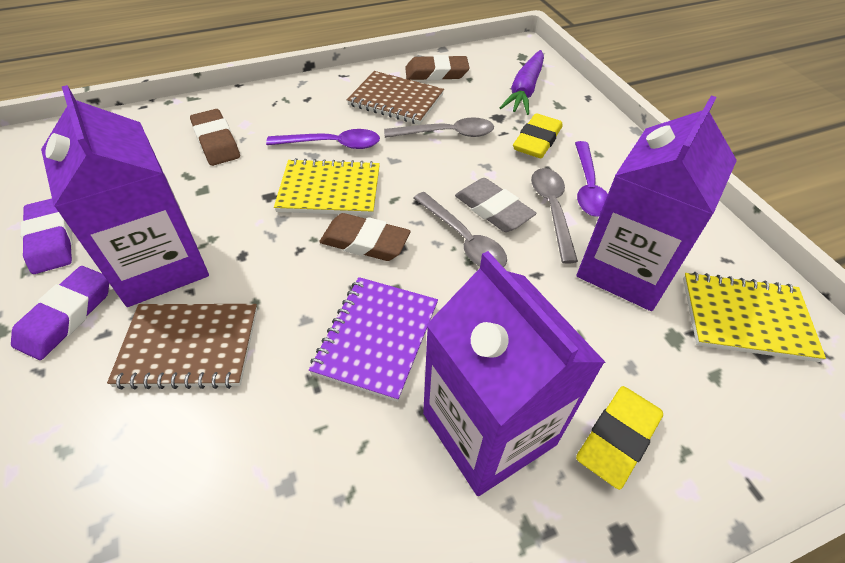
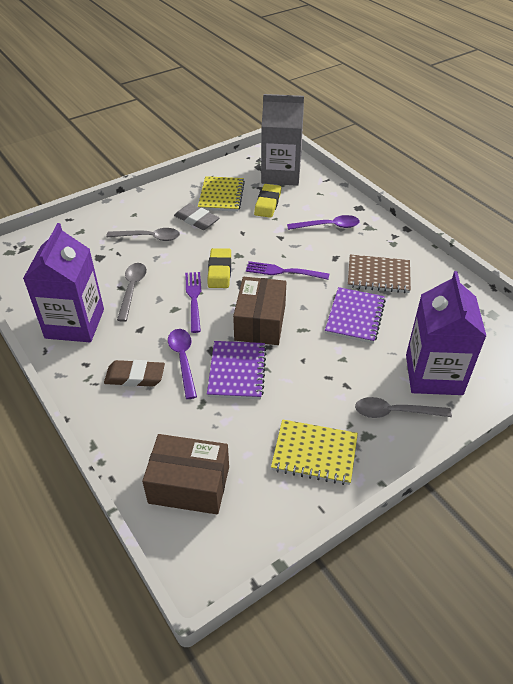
brown box: none = 0 -> [142,434,229,514] [233,277,286,345] = 2
brown eraser: [190,109,240,166] [319,213,410,261] [405,55,469,80] = 3 -> [104,360,165,387] = 1
brown notebook: [107,304,257,389] [347,71,444,125] = 2 -> [348,255,411,293] = 1
grey carton: none = 0 -> [261,94,304,186] = 1
purple carrot: [500,50,544,115] = 1 -> none = 0
purple carton: [41,85,209,307] [423,251,605,496] [577,95,737,311] = 3 -> [23,223,104,342] [406,271,486,395] = 2
purple eraser: [11,266,109,360] [21,199,73,274] = 2 -> none = 0
purple fork: none = 0 -> [185,272,201,333] [246,261,329,280] = 2
purple notebook: [309,277,438,402] = 1 -> [207,341,267,399] [325,287,386,343] = 2

